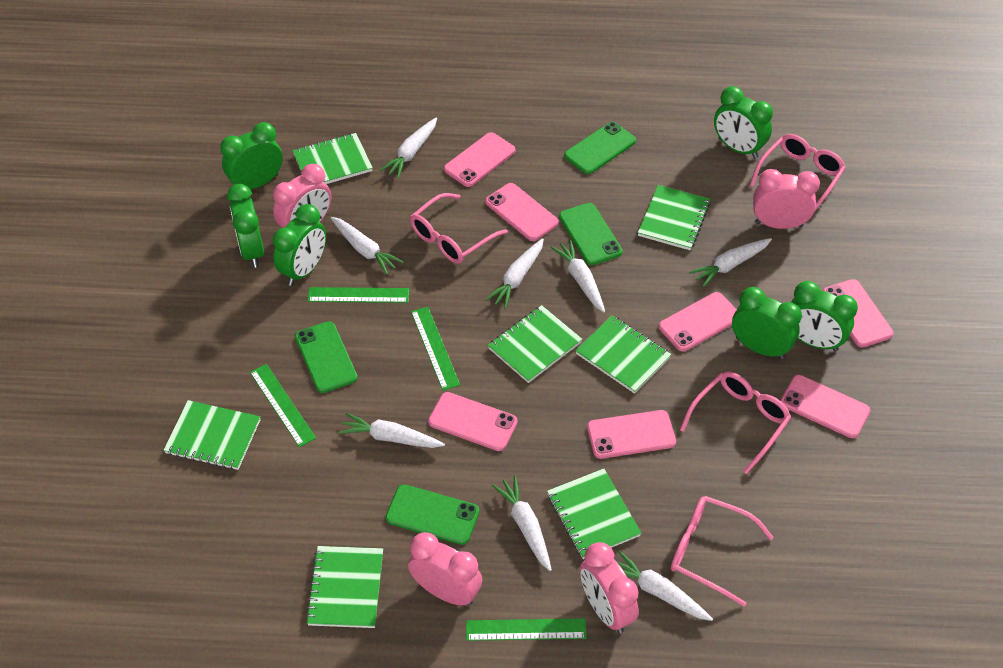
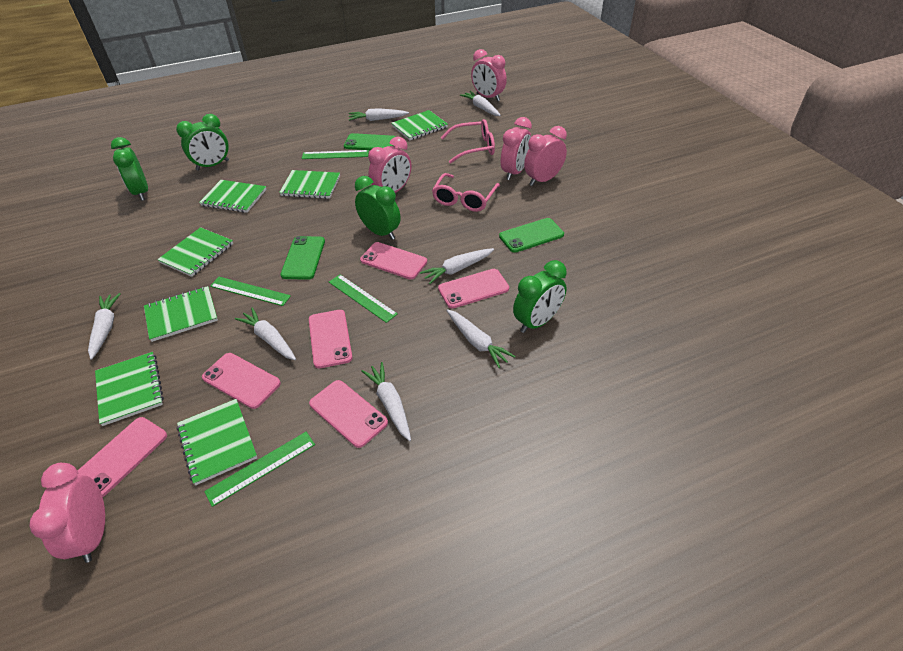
green clock: [220,122,283,189] [227,184,264,268] [273,204,326,286] [714,86,773,159] [732,287,802,359] [791,281,858,351] = 6 -> [111,137,148,201] [176,114,229,171] [355,176,401,240] [513,260,567,333] = 4
green phone: [295,321,357,393] [386,484,479,545] [559,203,623,265] [564,122,636,174] = 4 -> [280,236,325,280] [344,133,396,150] [499,218,564,253] = 3
pink clock: [273,164,332,228] [408,532,482,606] [580,542,639,633] [753,169,820,229] = 4 -> [29,463,105,563] [368,136,411,193] [471,49,507,101] [501,117,532,180] [524,126,567,186] = 5
pink glasses: [410,193,508,264] [671,496,774,606] [680,372,791,474] [750,134,846,211] = 4 -> [432,173,500,212] [441,119,495,163] = 2
pink phone: [428,392,518,451] [444,132,515,187] [485,183,559,241] [587,410,676,459] [659,292,737,352] [781,375,870,438] [823,279,894,347] = 7 -> [77,417,167,497] [202,353,281,409] [309,310,353,368] [309,380,388,448] [360,242,427,279] [438,269,509,309] = 6
white carrot: [331,217,403,275] [338,413,445,448] [380,118,437,179] [485,238,544,309] [492,475,552,571] [550,239,605,313] [616,550,713,621] [689,238,772,287] = 8 -> [88,293,120,360] [235,307,296,360] [349,108,409,121] [361,362,411,441] [420,248,494,284] [446,309,515,368] [460,91,501,116] = 7

